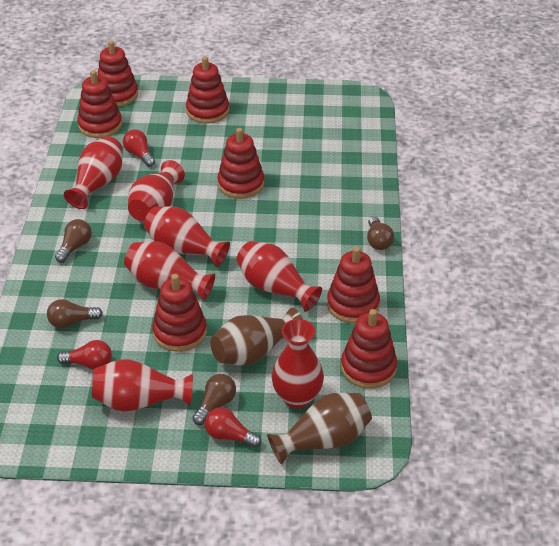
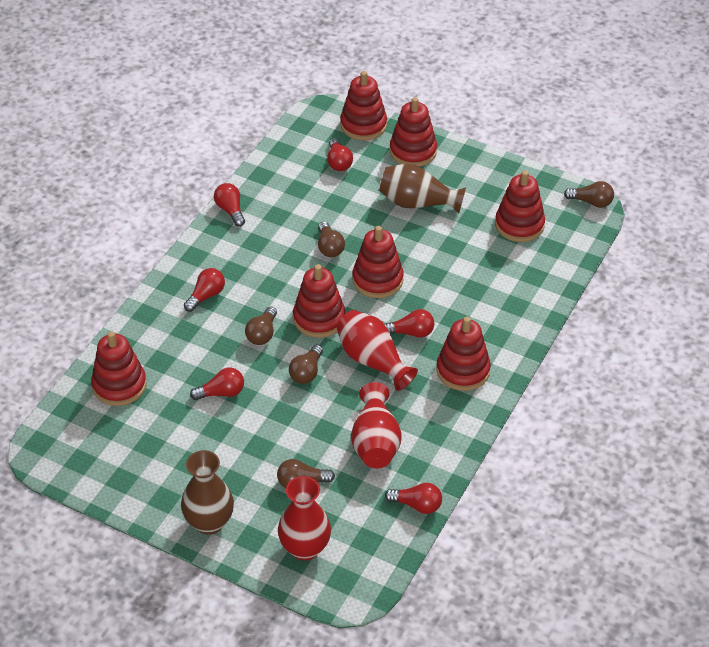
brown light bulb: [47,299,103,328] [55,219,92,263] [192,374,236,425] [367,216,394,250] = 4 -> [245,306,277,345] [277,459,335,488] [289,344,323,384] [318,222,345,257] [564,181,614,208] = 5
red light bulb: [57,340,112,370] [123,129,155,167] [205,407,261,448] = 3 -> [184,268,225,312] [190,368,244,400] [214,183,245,227] [327,138,353,171] [384,309,434,338] [385,483,442,514] = 6
red vase: [64,136,123,209] [92,359,193,412] [124,241,215,301] [128,160,185,221] [144,206,230,267] [236,241,322,312] [271,319,324,409] = 7 -> [278,476,331,561] [336,310,418,391] [351,382,402,468] = 3

